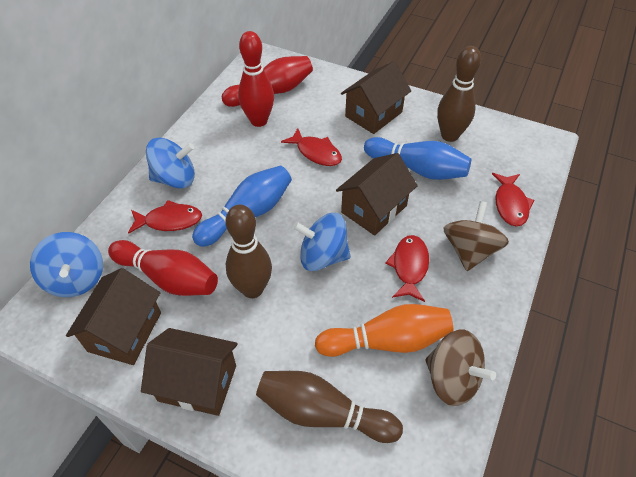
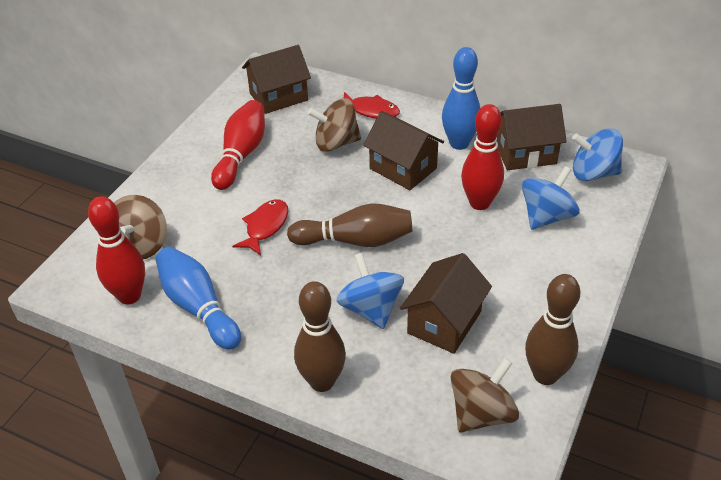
brown spinning top: [425,330,496,406] [443,201,509,271] = 2 -> [114,195,167,260] [308,98,361,152] [451,358,519,433] = 3
orange bowling pin: [315,304,453,357] = 1 -> none = 0
red fish: [128,200,202,234] [281,128,342,166] [385,235,429,302] [492,173,535,226] = 4 -> [232,199,288,256] [344,92,400,119] = 2

